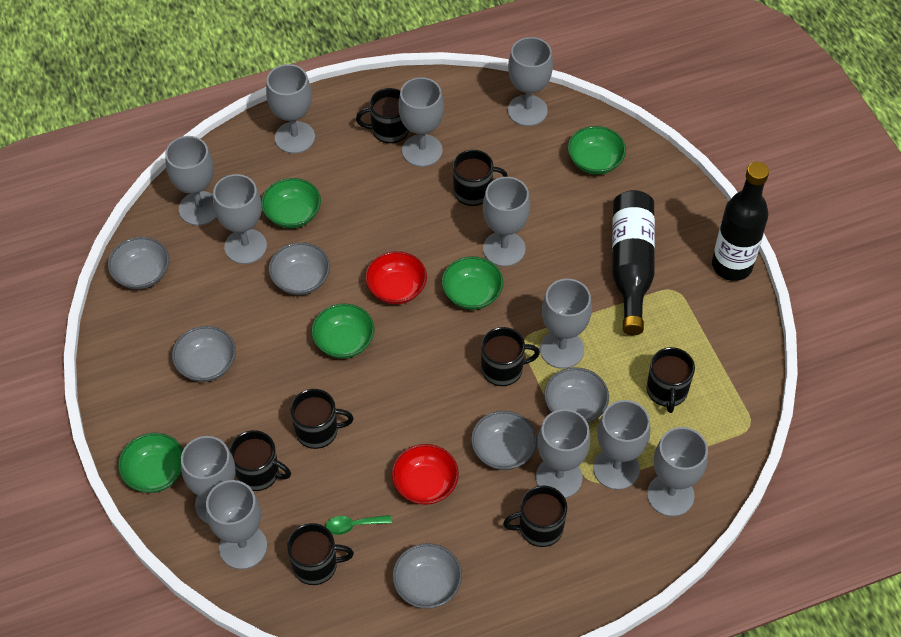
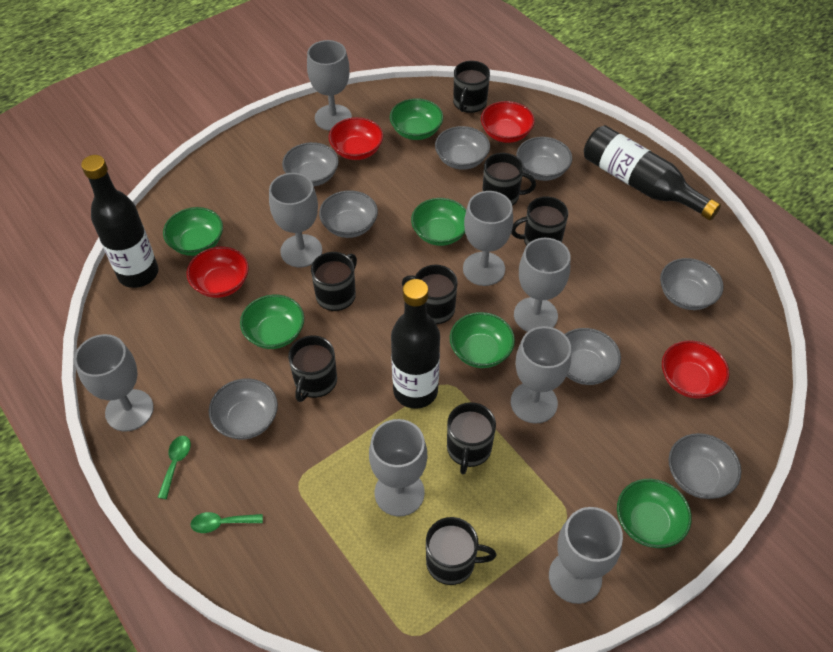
black bottle: [612,190,655,335] [712,162,769,281] = 2 -> [81,155,158,288] [391,279,440,409] [584,125,721,220] = 3
green bowl: [118,433,183,493] [261,178,321,228] [312,303,375,359] [442,256,503,310] [568,126,626,175] = 5 -> [163,207,223,256] [240,295,304,349] [390,98,443,140] [411,198,466,246] [450,312,515,368] [617,479,692,548] = 6
green spoon: [326,515,392,535] = 1 -> [157,436,191,499] [190,512,263,533] = 2
grey bowl: [108,237,169,289] [172,326,236,382] [269,242,330,295] [392,543,462,609] [471,411,537,470] [544,367,609,423] = 6 -> [209,378,278,440] [282,142,339,186] [319,190,378,238] [435,126,490,170] [516,137,572,181] [565,328,621,385] [660,258,724,310] [669,433,741,499] = 8
grey goblet: [165,136,217,226] [181,436,235,524] [206,480,267,569] [213,174,267,264] [266,64,315,154] [398,77,444,167] [483,177,530,267] [508,37,553,126] [536,409,590,498] [540,279,592,369] [593,400,650,490] [647,427,708,517] = 12 -> [74,334,154,431] [269,173,322,267] [307,40,352,131] [369,419,427,517] [463,191,513,286] [511,326,571,424] [514,238,570,332] [549,507,623,604] = 8
red bowl: [365,251,427,304] [392,444,459,505] = 2 -> [187,247,249,298] [329,117,383,160] [481,101,535,143] [662,340,729,399] = 4

